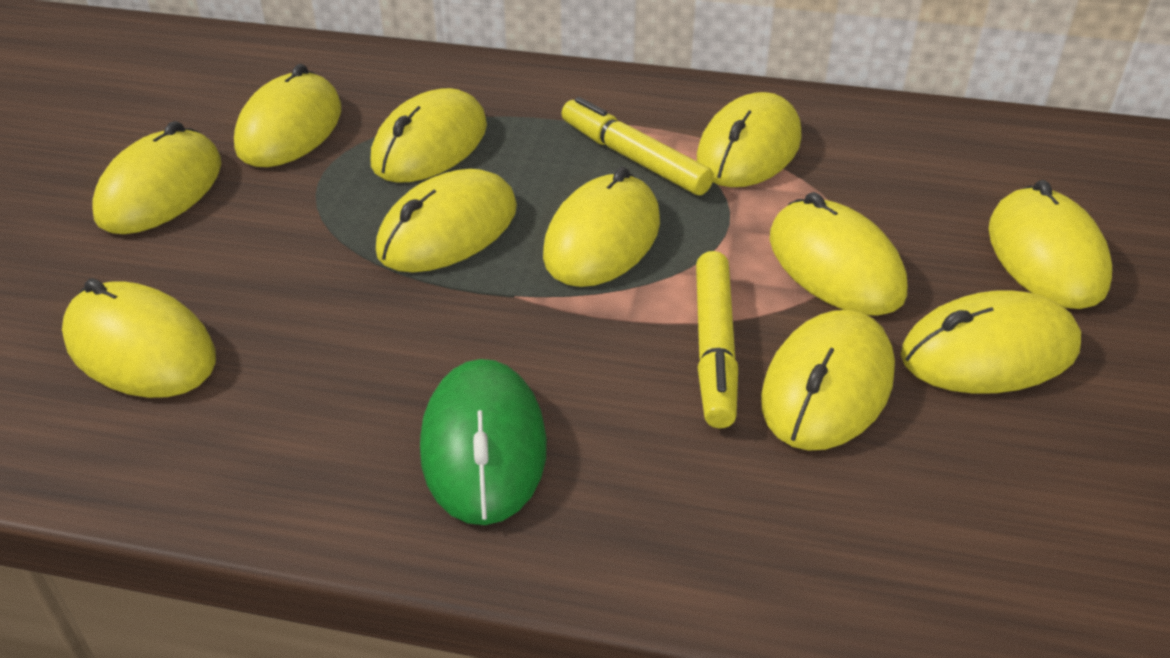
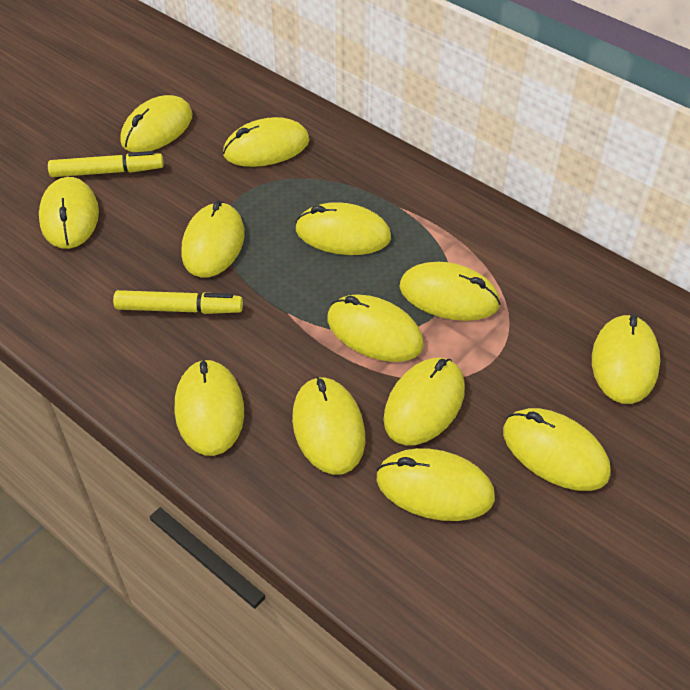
green mouse: [420,359,547,525] = 1 -> none = 0
yellow mouse: [62,278,216,398] [92,121,221,234] [234,64,341,167] [371,88,487,183] [376,169,517,272] [543,167,660,287] [697,92,802,187] [761,310,895,451] [770,192,907,316] [901,290,1081,394] [988,180,1112,309] = 11 -> [39,177,99,249] [120,95,193,152] [175,359,244,456] [181,200,245,278] [223,117,310,167] [292,376,365,475] [295,202,391,255] [327,294,424,362] [377,448,495,521] [383,358,465,445] [400,262,501,321] [503,408,611,491] [592,314,660,404] = 13

